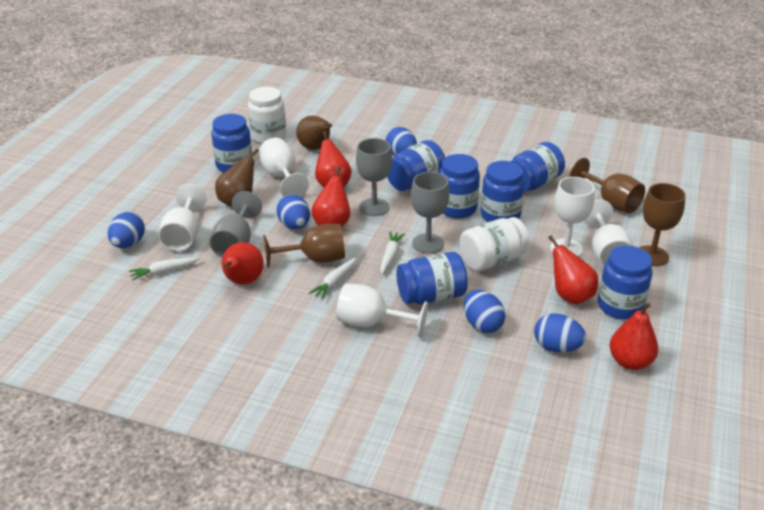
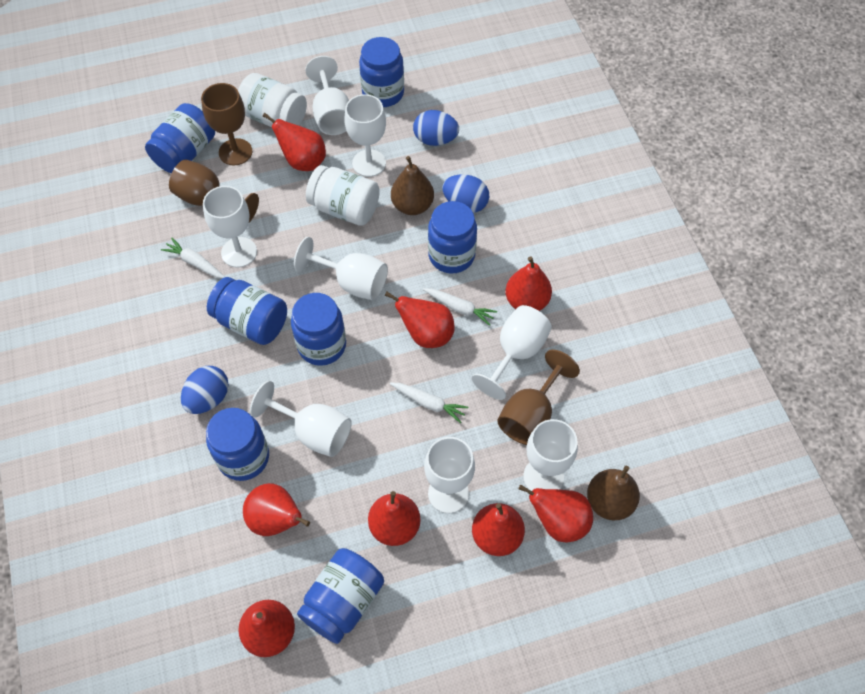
blue egg: [108,212,145,248] [276,195,310,229] [385,127,417,155] [464,290,505,333] [534,313,586,352] = 5 -> [181,366,229,414] [413,110,459,146] [442,174,489,213] = 3
grey goblet: [209,191,262,258] [356,138,392,216] [411,172,449,254] = 3 -> none = 0
red pear: [222,242,264,284] [311,166,350,227] [315,131,352,187] [548,235,598,304] [609,303,658,370] = 5 -> [238,600,295,657] [243,483,310,536] [263,113,326,171] [368,491,420,546] [385,292,455,348] [472,503,525,556] [505,256,552,311] [518,485,593,542] = 8
white goblet: [158,184,206,251] [259,138,309,197] [336,283,428,337] [550,177,595,257] [584,200,633,266] = 5 -> [203,186,257,268] [250,381,352,457] [294,237,388,300] [305,56,349,135] [344,94,386,177] [424,437,475,513] [472,305,552,400] [523,419,578,491] = 8

